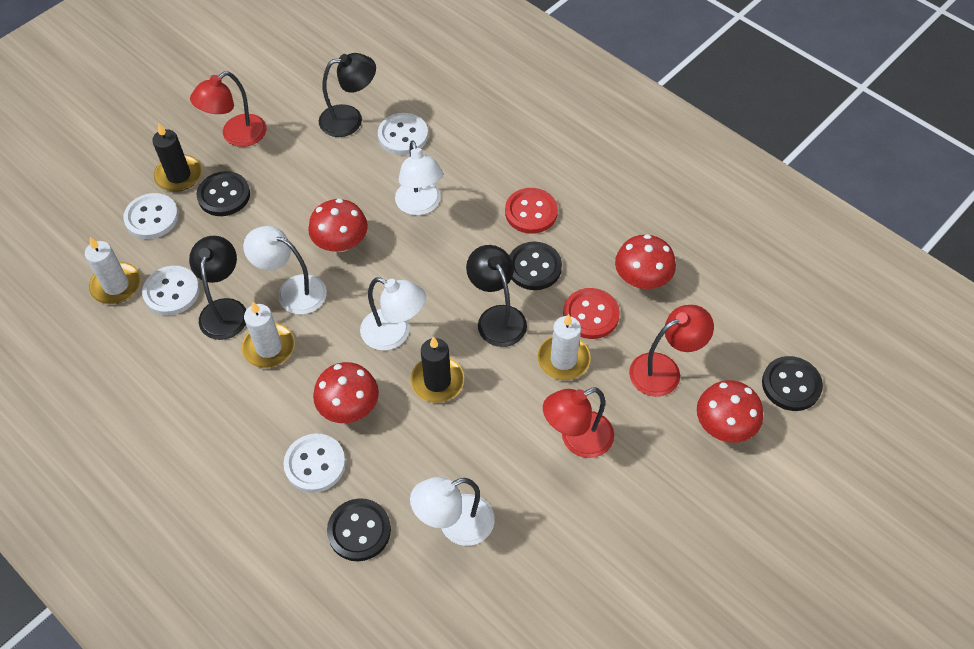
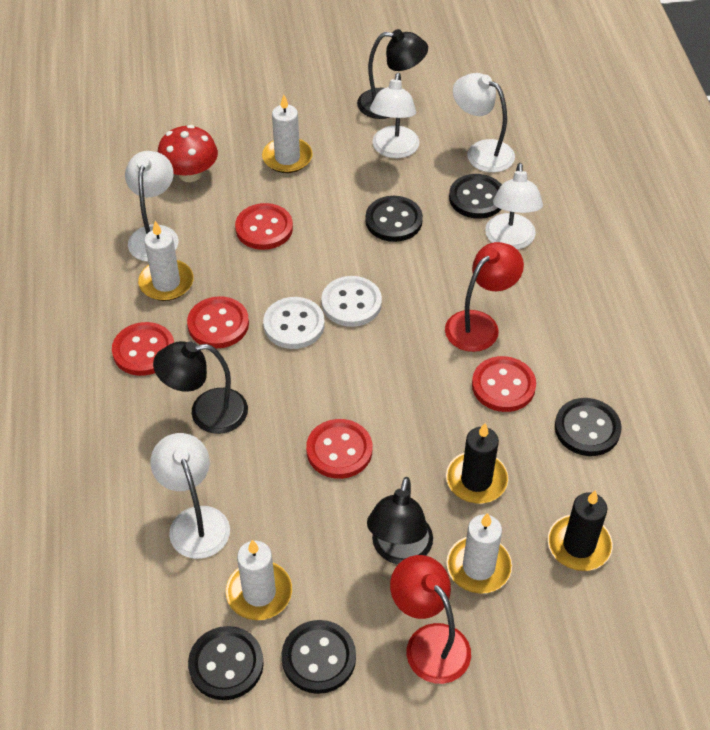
black button: [197,171,250,216] [327,498,391,561] [509,242,562,290] [762,356,823,411] = 4 -> [188,626,264,700] [281,620,356,694] [365,196,423,242] [449,174,502,219] [555,398,622,456] = 5
red button: [505,188,558,234] [563,288,620,339] = 2 -> [112,322,174,376] [187,296,249,349] [235,203,293,250] [306,419,372,479] [472,356,536,412] = 5
red lamp: [190,71,266,147] [543,387,614,458] [629,305,714,397] = 3 -> [390,555,471,684] [445,242,524,352] = 2
red mushroom: [308,199,368,252] [313,362,379,423] [615,234,676,289] [697,380,763,443] = 4 -> [158,125,218,182] = 1
white button: [123,193,178,239] [142,266,200,315] [283,434,346,493] [378,113,428,155] = 4 -> [263,297,325,349] [321,276,382,327] = 2
white candle: [85,237,141,304] [242,302,295,368] [537,314,591,380] = 3 -> [138,221,194,301] [226,540,292,620] [262,95,313,173] [447,513,512,594] = 4
white lamp: [243,226,327,314] [360,277,426,351] [395,140,443,215] [410,477,495,546] = 4 -> [125,151,179,262] [150,433,230,559] [370,73,419,158] [453,73,515,173] [485,163,543,250] = 5

